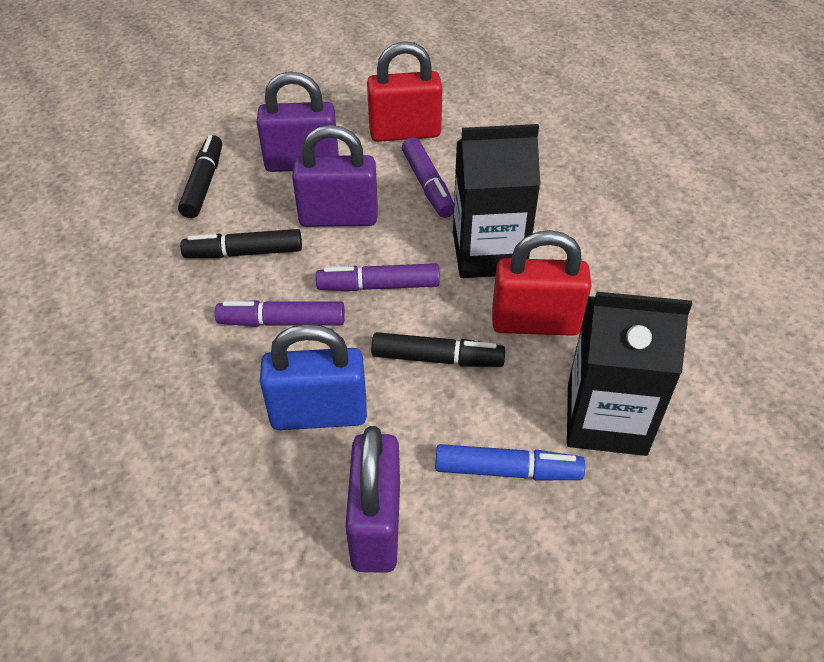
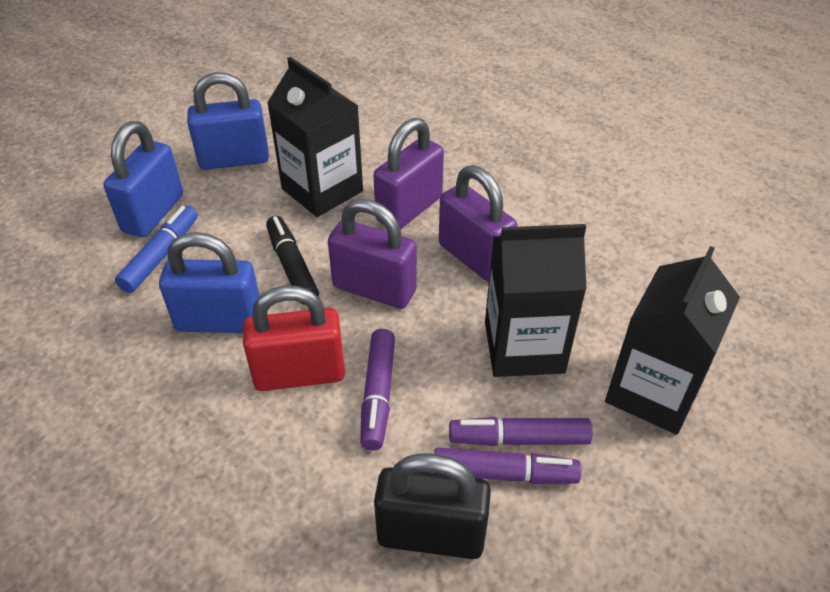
black carton: [453,124,540,278] [567,292,692,456] = 2 -> [267,57,363,217] [485,224,587,377] [605,246,740,435] = 3
black marker: [178,135,222,218] [180,229,302,258] [371,332,505,367] = 3 -> [266,216,319,305] = 1
black padlock: none = 0 -> [374,453,491,559] = 1
blue padlock: [260,324,367,430] = 1 -> [103,121,183,237] [159,232,260,333] [187,72,269,170] = 3
red padlock: [367,41,442,142] [492,230,592,336] = 2 -> [243,285,345,391] = 1

